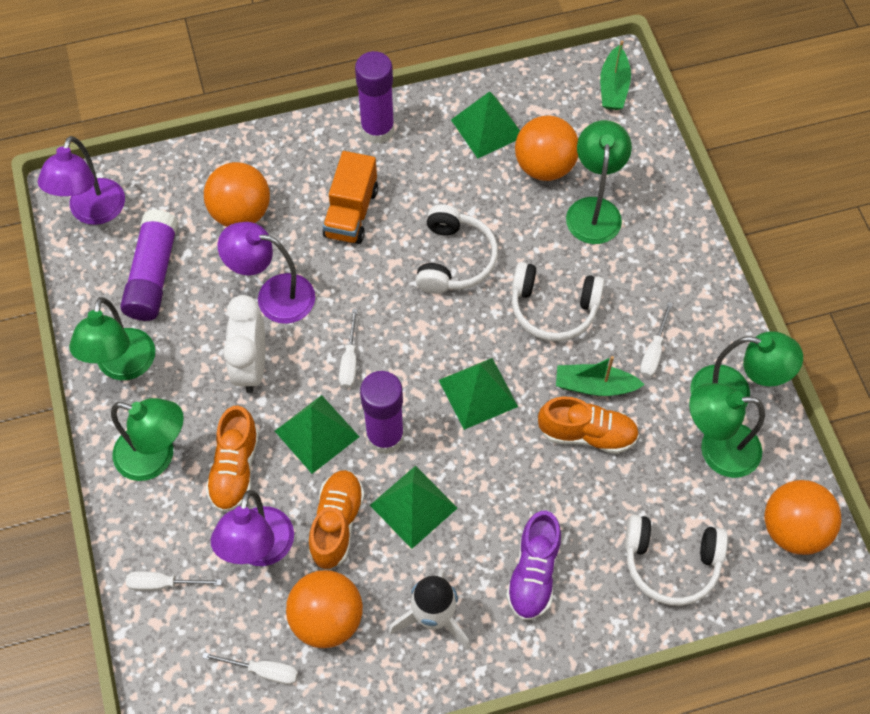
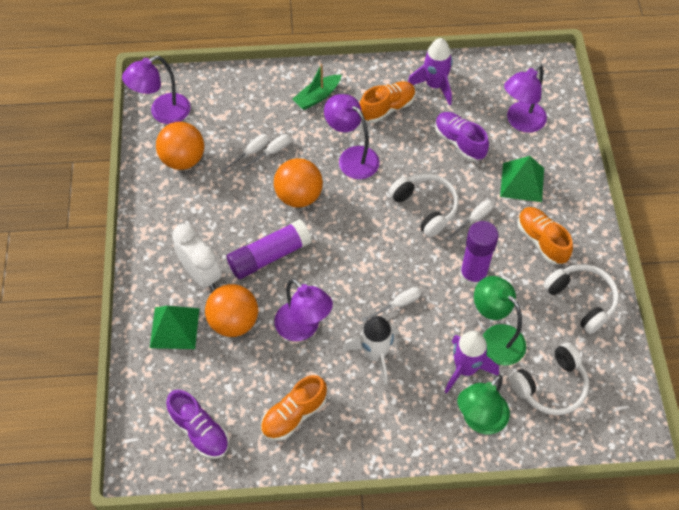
green boat: [556,356,645,396] [600,40,631,110] = 2 -> [292,64,341,110] = 1
green lamp: [69,297,155,380] [111,398,184,481] [566,120,632,244] [689,383,765,478] [691,331,803,408] = 5 -> [457,375,510,434] [474,276,526,366] = 2
green pyramid: [275,395,359,474] [370,466,457,549] [439,358,518,430] [451,91,520,159] = 4 -> [150,306,199,349] [500,156,544,202] = 2
orange ball: [204,162,270,227] [286,570,363,648] [515,116,578,181] [765,480,842,555] = 4 -> [156,122,204,170] [205,284,258,337] [274,158,323,208] = 3
orange truck: [323,151,378,244] = 1 -> none = 0
purple glue stick: [120,209,178,321] [355,51,394,144] [360,371,404,454] = 3 -> [227,219,312,279] [460,221,499,288] = 2
purple lamp: [38,136,125,225] [211,490,294,566] [218,222,315,324] = 3 -> [122,56,191,124] [274,278,333,341] [324,94,380,179] [504,64,547,133] = 4
purple rocket: none = 0 -> [408,38,453,105] [445,331,499,394] = 2
purple shoe: [506,511,561,621] = 1 -> [166,390,229,459] [435,112,489,161] = 2

